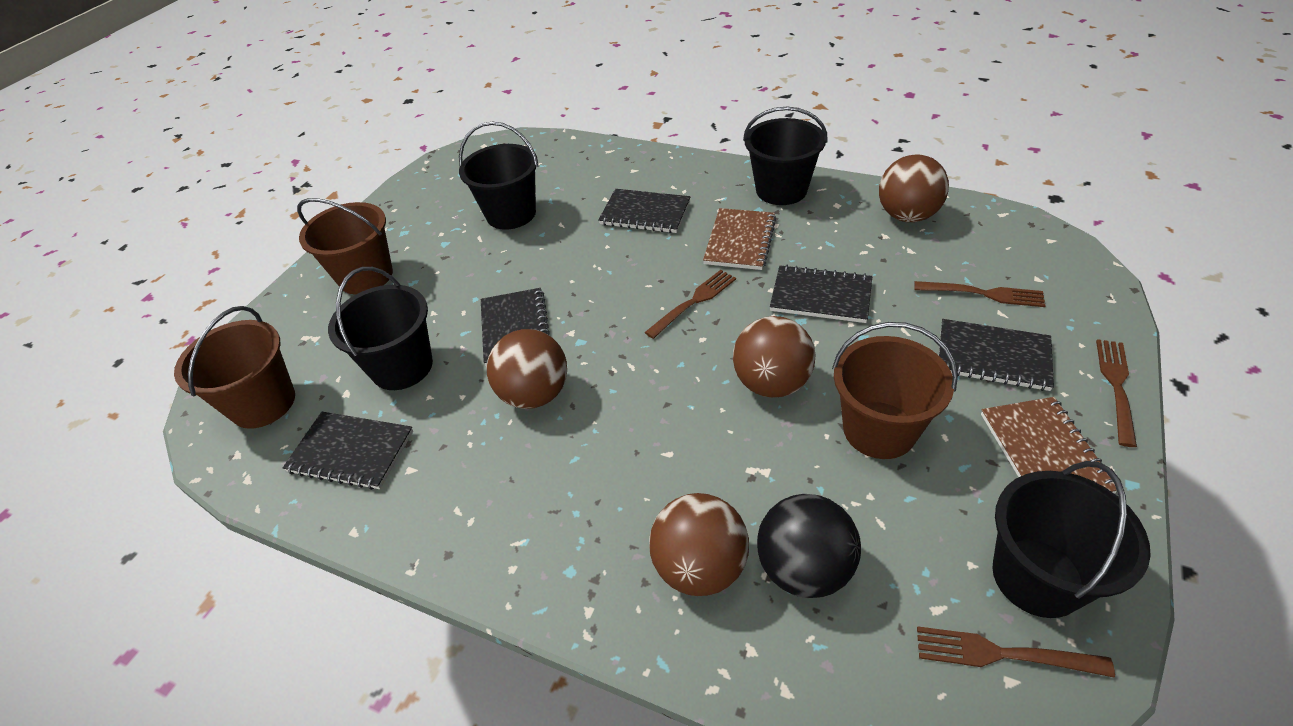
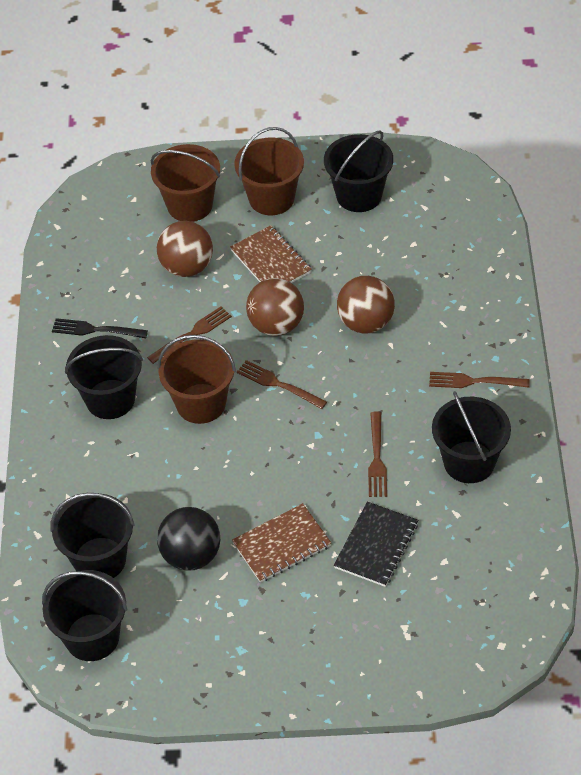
black bucket: [328,267,433,390] [459,121,539,230] [743,107,828,205] [992,461,1151,618] = 4 -> [42,570,127,661] [51,493,135,578] [65,335,143,419] [324,130,393,212] [432,391,511,483] = 5
black fork: none = 0 -> [52,318,148,338] = 1
black notebook: [283,412,413,490] [481,288,550,366] [598,189,691,233] [770,265,872,323] [939,319,1054,391] = 5 -> [334,502,418,587] = 1
brown ball: [487,329,567,409] [649,493,749,596] [733,316,816,397] [879,154,949,222] = 4 -> [157,221,213,277] [246,278,304,336] [337,276,395,333] = 3

